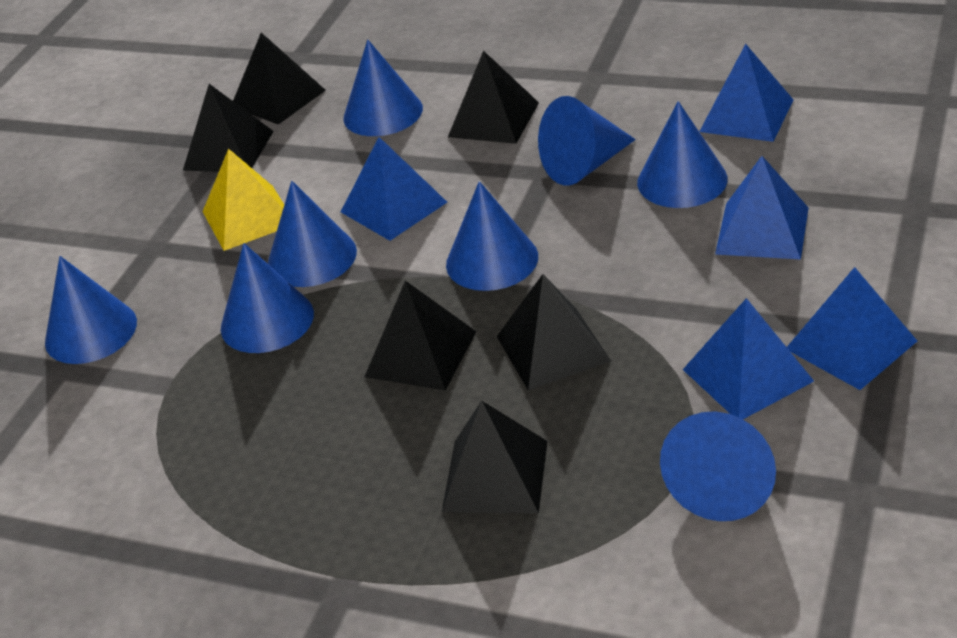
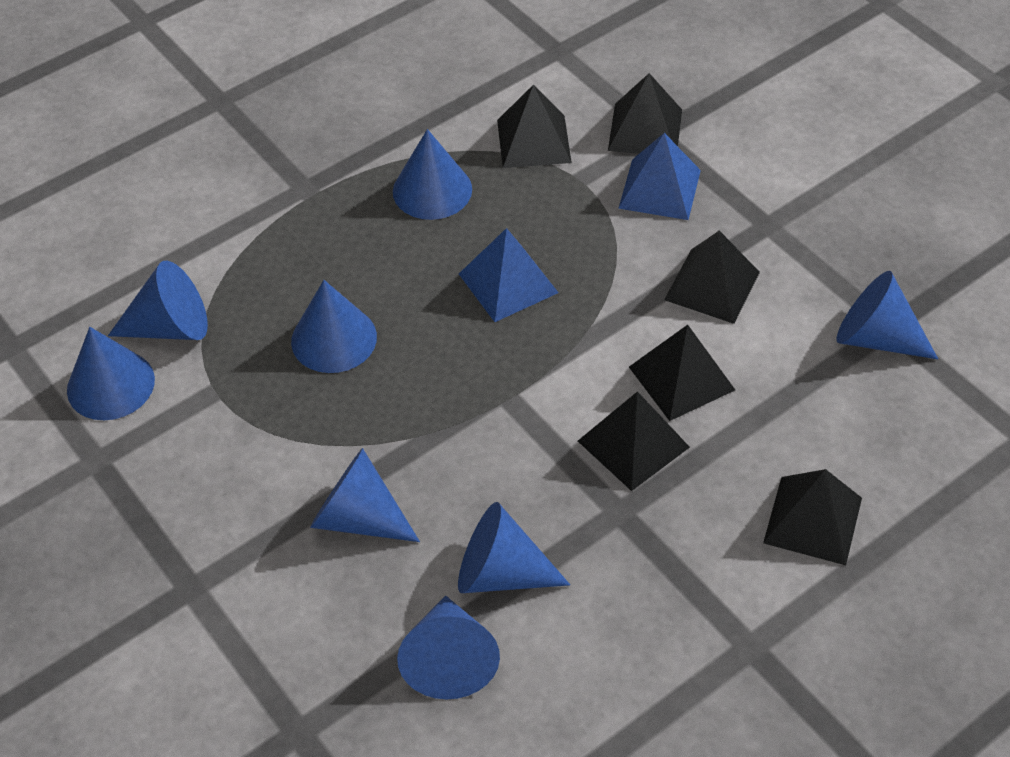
blue pyramid: [341,137,447,241] [683,298,814,419] [699,44,793,142] [715,156,809,260] [787,267,917,390] = 5 -> [459,228,559,322] [618,133,701,220] = 2
yellow pyramid: [203,148,284,251] = 1 -> none = 0

